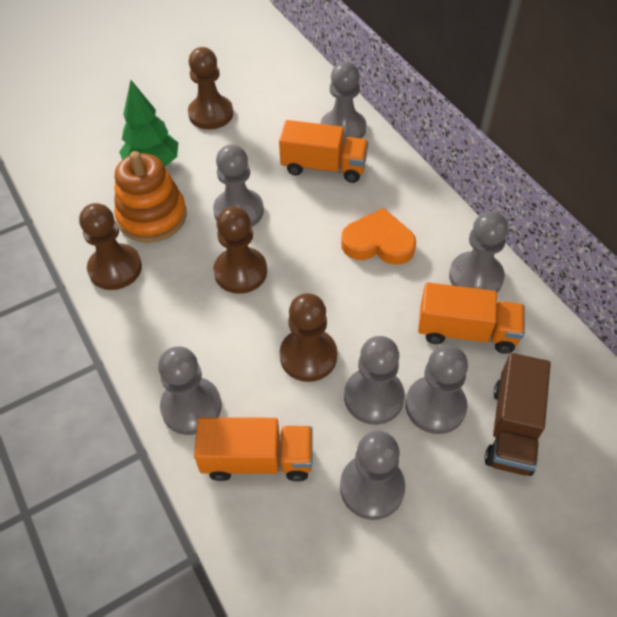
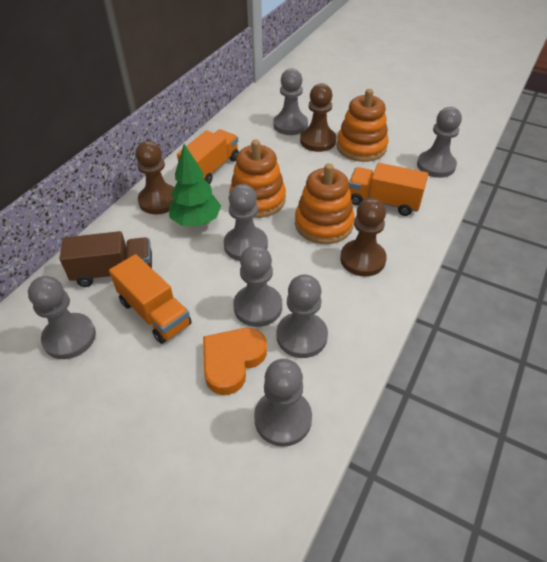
brown pawn: [79,203,142,290] [188,47,233,130] [213,206,267,294] [280,293,337,382] = 4 -> [136,141,174,214] [300,83,336,152] [340,198,387,276] = 3
orange stacking toy: [114,151,187,243] = 1 -> [229,140,286,218] [295,163,355,244] [337,89,389,162] = 3

